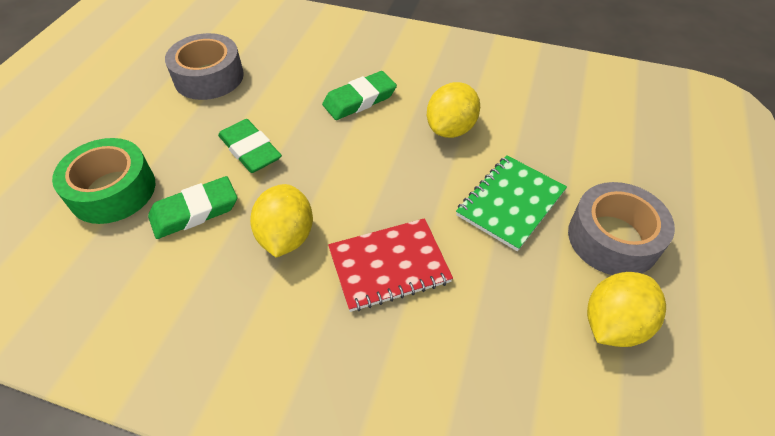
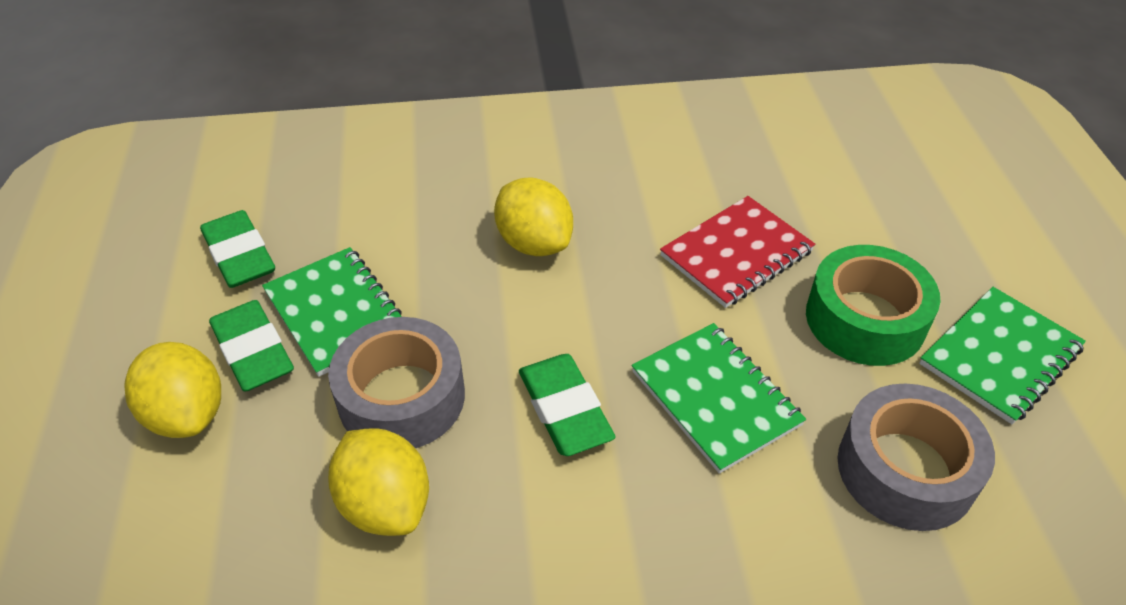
green notebook: [456,155,567,251] = 1 -> [262,247,402,377] [632,323,806,474] [919,287,1086,424] = 3

